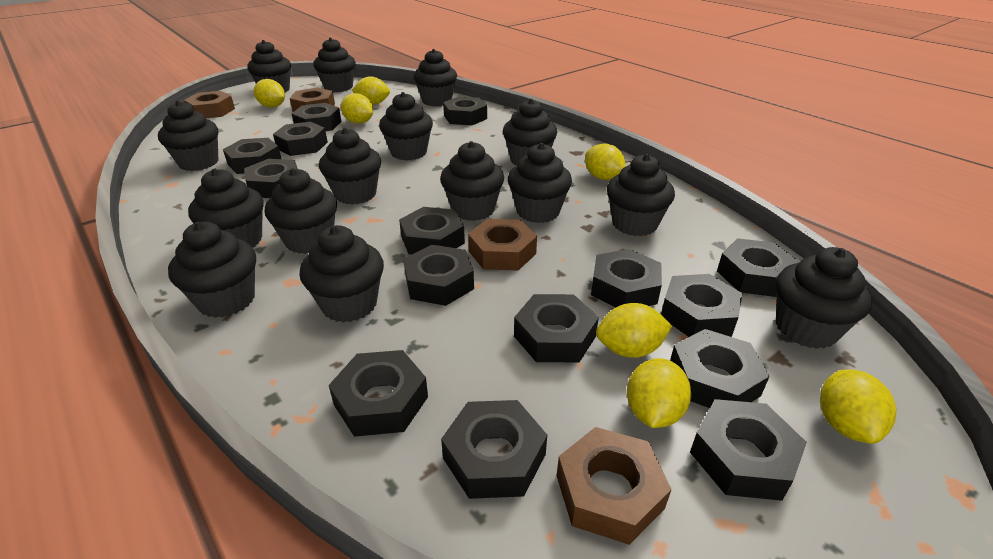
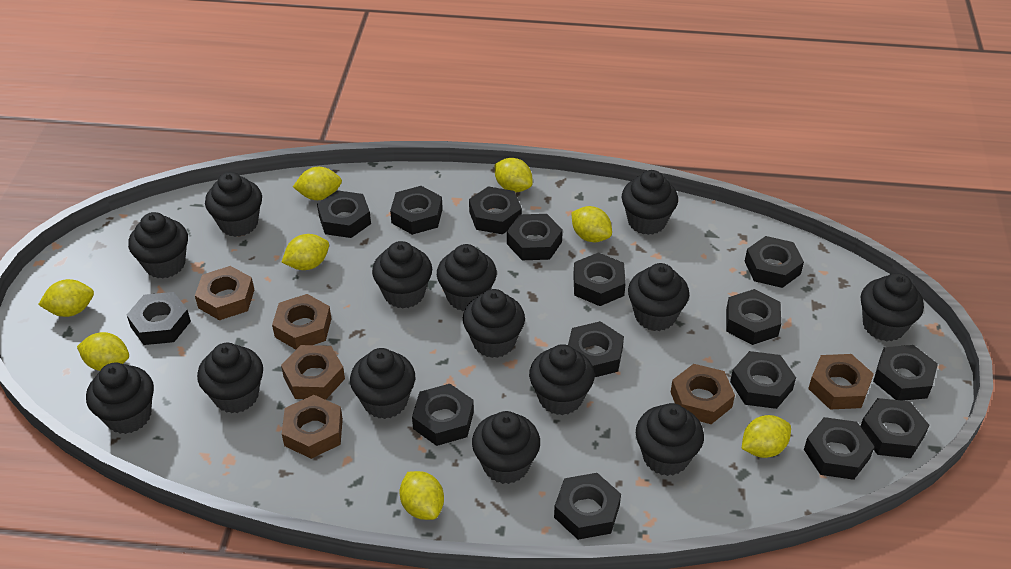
black cupcake: [158,101,219,171] [168,221,256,318] [188,169,264,248] [247,40,291,93] [265,168,337,254] [299,225,384,322] [313,38,356,92] [319,128,381,205] [379,92,433,161] [413,49,457,106] [440,141,504,221] [503,99,557,165] [508,143,572,223] [607,154,675,236] [776,247,873,349] = 15 -> [86,362,154,434] [128,212,188,279] [197,343,263,413] [205,172,262,237] [350,348,415,419] [372,241,432,308] [437,244,497,311] [463,289,525,358] [472,411,540,484] [529,344,594,415] [622,170,678,235] [628,263,689,331] [636,403,704,476] [861,273,924,341] = 14
brown nut: [184,91,235,118] [290,87,335,112] [468,219,537,271] [557,427,672,545] = 4 -> [195,266,254,320] [272,294,331,349] [281,345,345,400] [282,395,343,459] [671,364,735,424] [808,354,874,409] = 6
yellow lemon: [254,79,285,108] [341,93,373,124] [352,76,390,105] [585,143,626,180] [596,303,672,358] [627,358,691,428] [820,370,896,444] = 7 -> [38,279,94,317] [77,332,129,371] [282,234,329,270] [293,167,342,200] [400,471,444,520] [495,158,533,192] [572,206,612,242] [742,415,791,458] = 8

